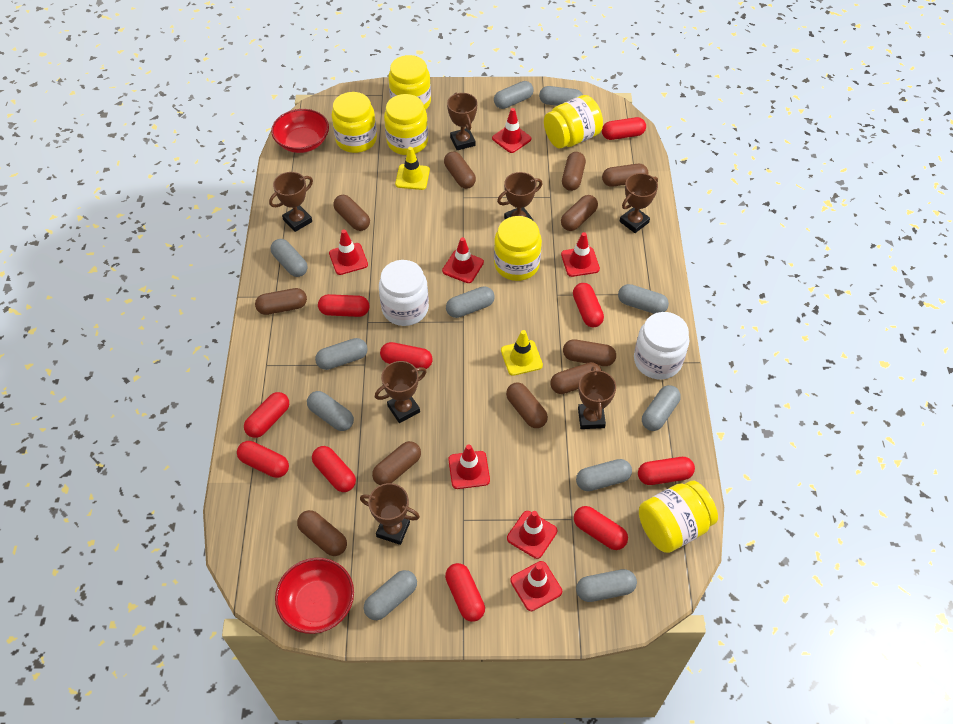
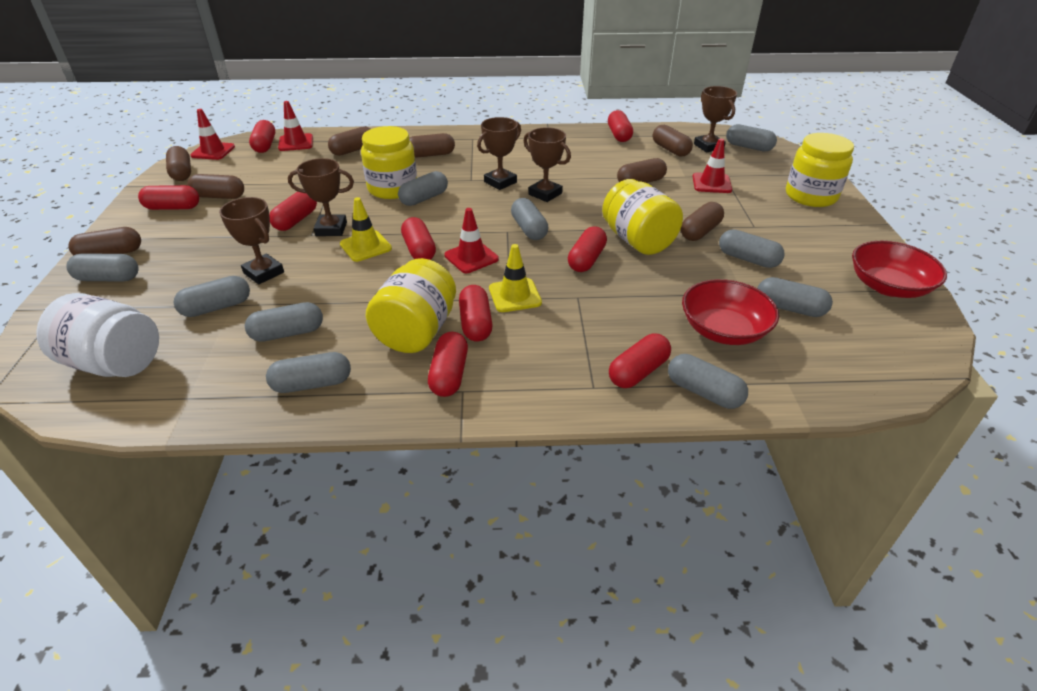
brown capsule: [255,288,307,315] [297,510,347,556] [333,195,370,231] [372,441,421,485] [444,152,476,189] [506,383,548,428] [550,362,602,394] [561,195,598,231] [562,152,586,191] [563,339,616,366] [602,164,648,187] = 11 -> [68,227,141,256] [166,146,191,181] [187,174,244,199] [328,126,370,156] [409,133,455,158] [617,158,667,183] [653,125,693,157] [681,202,724,241] = 8
brown trophy: [269,172,313,232] [360,483,420,545] [375,361,427,423] [447,93,477,150] [497,172,542,220] [578,366,616,429] [620,173,658,233] = 7 -> [219,197,284,285] [288,158,354,236] [477,117,521,190] [524,127,571,202] [694,86,737,152] = 5
grey capsule: [270,239,308,277] [307,391,354,431] [315,338,368,370] [364,570,417,620] [446,286,495,318] [494,81,534,109] [539,86,583,106] [576,459,632,491] [576,569,637,602] [618,284,669,314] [642,385,681,431] = 11 -> [66,253,139,282] [173,276,250,317] [245,302,323,342] [266,352,351,393] [398,171,448,206] [511,198,548,240] [668,354,748,409] [719,229,785,268] [726,124,777,152] [757,277,833,317] = 10
red capsule: [237,441,289,478] [244,392,289,438] [312,446,356,492] [318,294,370,317] [380,342,433,369] [445,563,485,622] [573,283,604,327] [574,506,628,550] [602,117,646,140] [638,457,695,485] = 10 -> [138,185,199,210] [249,120,275,153] [269,192,317,231] [401,217,436,260] [428,332,468,397] [459,285,492,341] [568,226,607,272] [608,110,633,142] [609,334,671,388] = 9
red traffic cone: [329,230,368,275] [442,237,484,283] [448,444,490,489] [492,108,531,153] [507,511,557,559] [510,561,562,611] [561,232,600,277] = 7 -> [190,109,235,160] [278,101,313,151] [444,208,499,273] [692,138,732,193] = 4
white jar: [379,260,429,326] [634,312,689,379] = 2 -> [36,293,159,377] = 1
yellow jar: [332,92,377,153] [384,94,428,155] [388,55,431,110] [494,216,542,281] [544,95,603,148] [639,481,718,553] = 6 -> [361,126,417,199] [366,258,456,353] [602,179,683,255] [786,133,854,207] = 4

